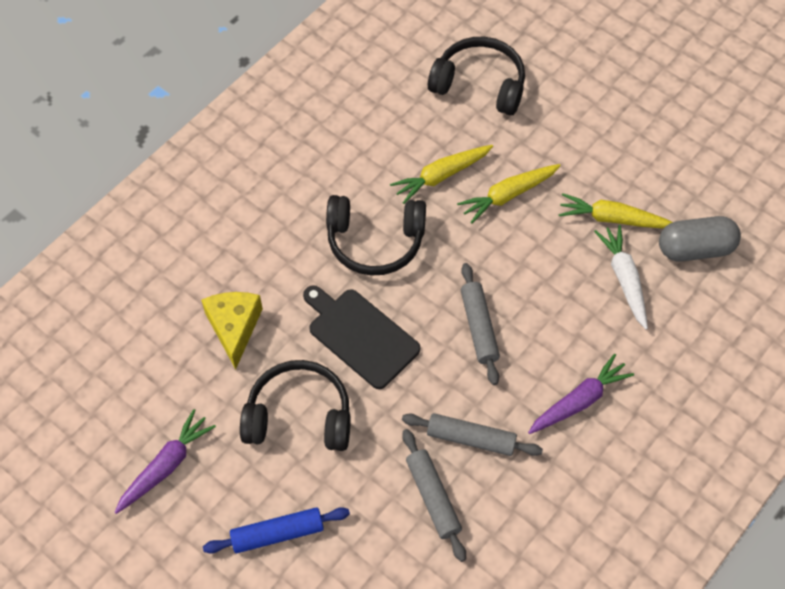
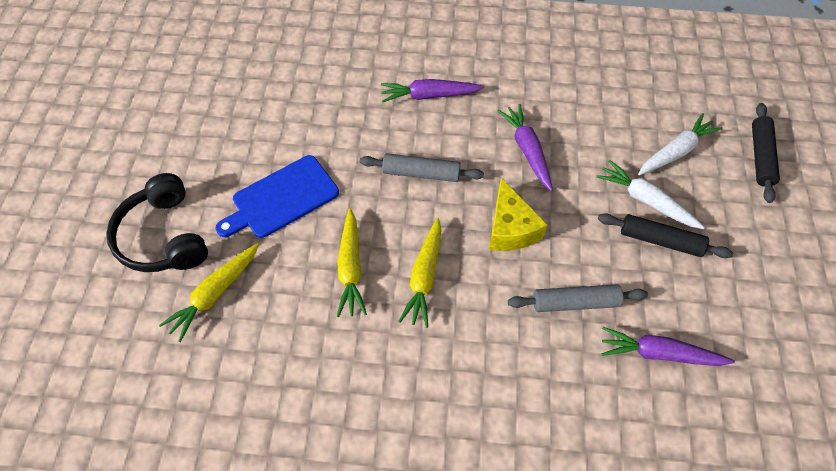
black cutting board: [303,285,421,389] = 1 -> none = 0
black headphones: [240,360,351,451] [326,195,426,276] [428,37,525,116] = 3 -> [106,173,208,272] = 1
black rolling pin: none = 0 -> [598,213,733,258] [752,103,780,203] = 2
blue cutting board: none = 0 -> [215,155,339,238] = 1
blue rolling pin: [203,507,350,554] = 1 -> none = 0
grey capsule: [659,216,741,262] = 1 -> none = 0
grey rolling pin: [402,413,543,456] [402,429,466,562] [461,263,500,385] = 3 -> [360,153,484,182] [508,284,648,312] = 2
purple carrot: [114,409,216,514] [528,354,634,434] = 2 -> [381,79,484,102] [498,104,553,191] [601,327,735,366] = 3
white carrot: [594,225,648,329] = 1 -> [596,160,705,229] [638,113,723,175] = 2

